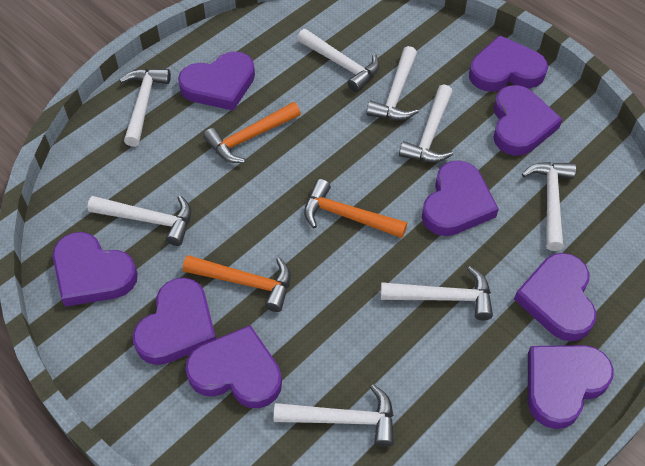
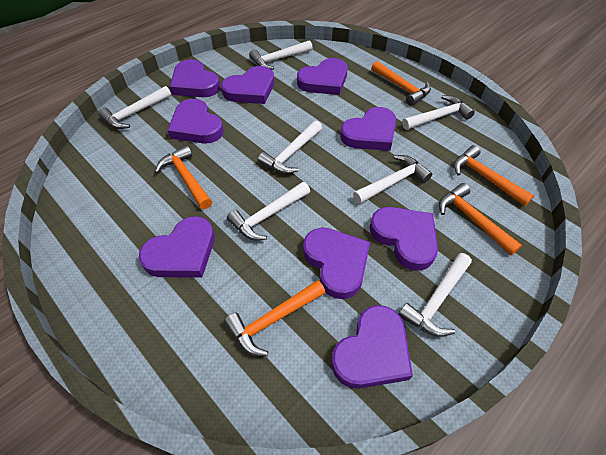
orange hammer: [183,255,291,312] [203,102,301,163] [304,179,407,238] = 3 -> [155,145,212,209] [224,280,326,356] [371,61,431,106] [439,183,522,255] [454,145,534,206] = 5
white hammer: [87,195,191,246] [119,69,171,147] [274,384,394,447] [297,29,380,92] [366,46,419,120] [381,266,493,321] [399,84,453,163] [522,162,576,251] = 8 -> [98,86,171,129] [227,182,310,240] [249,40,313,70] [258,121,322,174] [353,155,432,204] [399,253,472,337] [402,95,475,130] = 7

